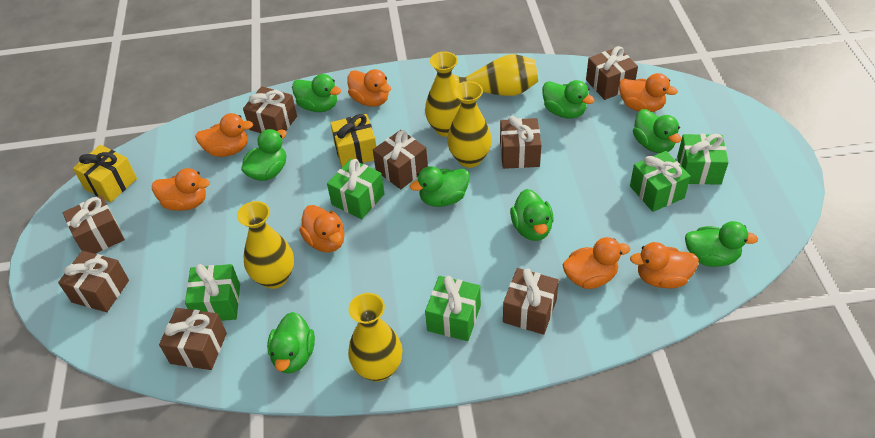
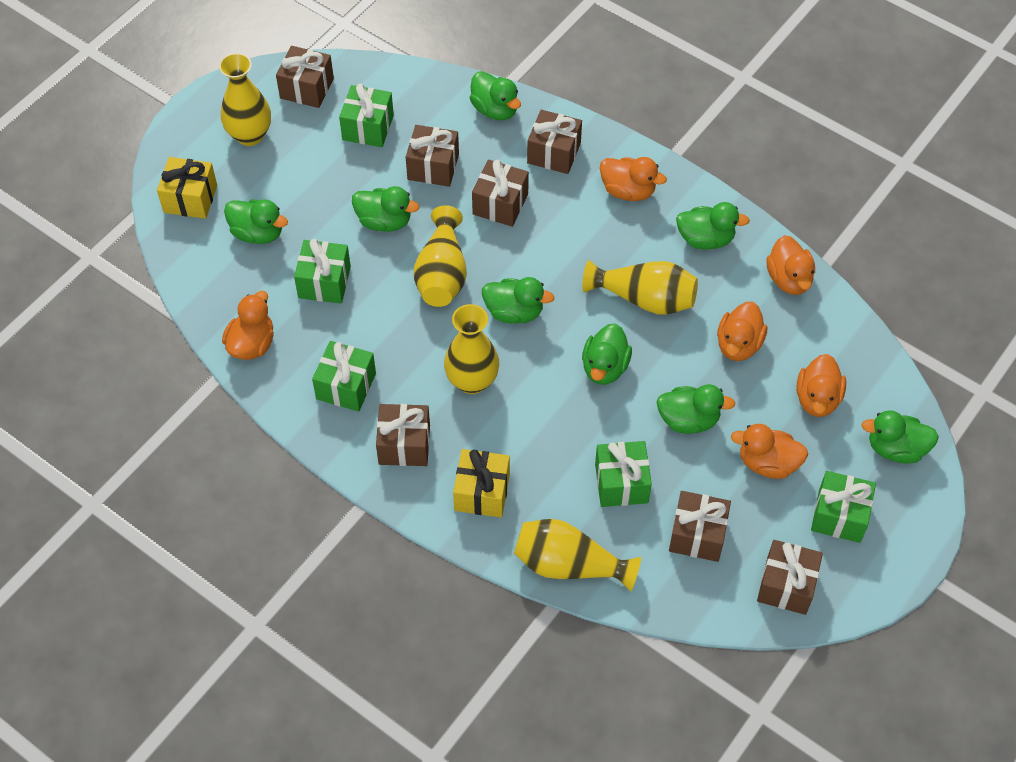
brown gift: [58,251,129,312] [62,195,125,254] [159,308,227,370] [243,86,297,133] [373,130,428,189] [500,116,541,169] [503,268,559,335] [586,46,638,100] = 8 -> [276,46,334,108] [376,404,430,466] [406,125,459,187] [472,160,529,227] [527,110,582,174] [669,491,731,562] [757,540,823,615] = 7
orange duck: [152,168,210,211] [195,113,253,157] [299,205,345,252] [348,69,391,107] [563,237,630,289] [619,73,678,112] [630,242,699,288] = 7 -> [222,291,274,360] [600,157,667,201] [717,301,768,361] [731,424,808,479] [766,235,815,295] [796,354,846,417] = 6

